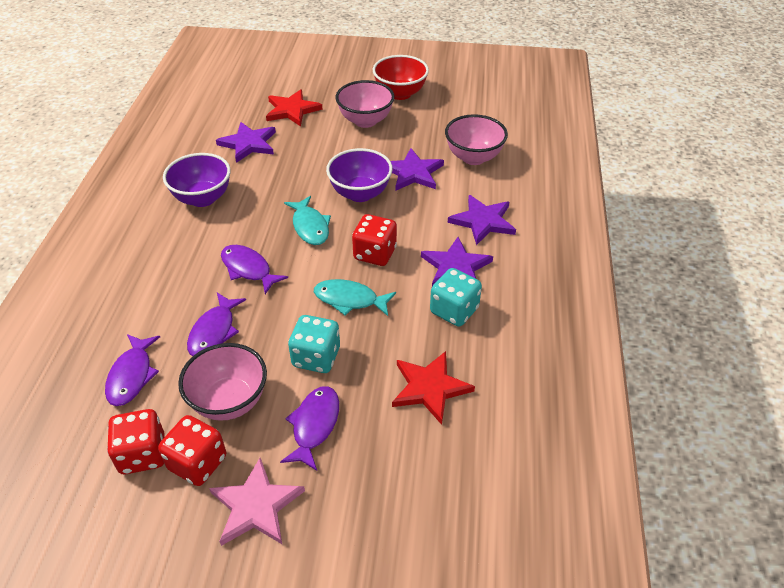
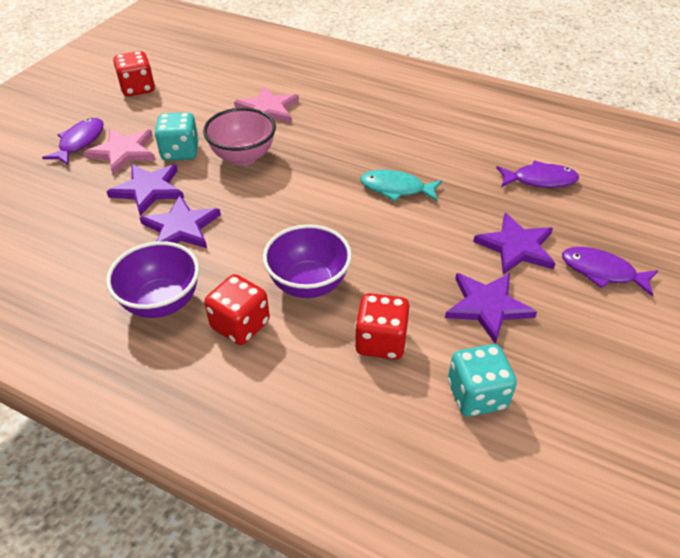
pink bowl: [178,343,267,421] [336,80,394,128] [445,114,508,165] = 3 -> [203,108,276,166] = 1
pink star: [209,458,305,546] = 1 -> [84,128,156,175] [234,86,299,123] = 2
purple fish: [105,334,160,406] [187,293,246,356] [221,245,288,294] [280,386,339,471] = 4 -> [42,118,104,165] [496,161,579,188] [562,247,658,296] = 3
red bowl: [373,55,429,100] = 1 -> none = 0
red star: [266,89,323,126] [392,351,475,425] = 2 -> none = 0
turquoise fish: [284,196,331,245] [314,279,396,316] = 2 -> [360,170,442,202] = 1

